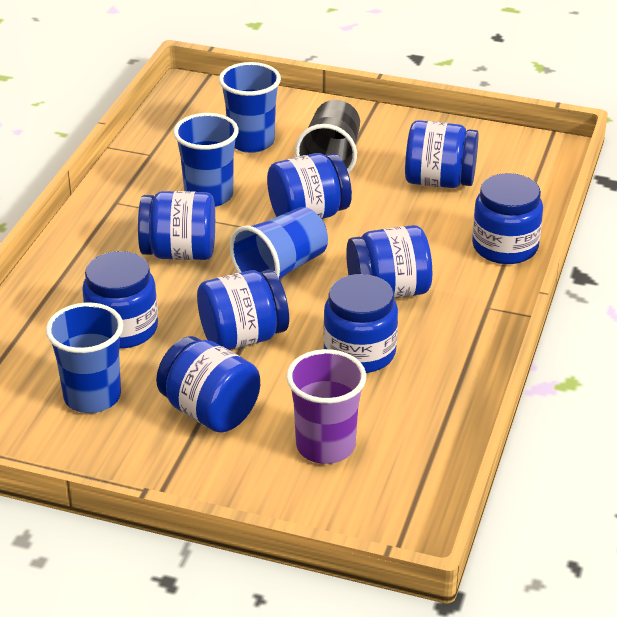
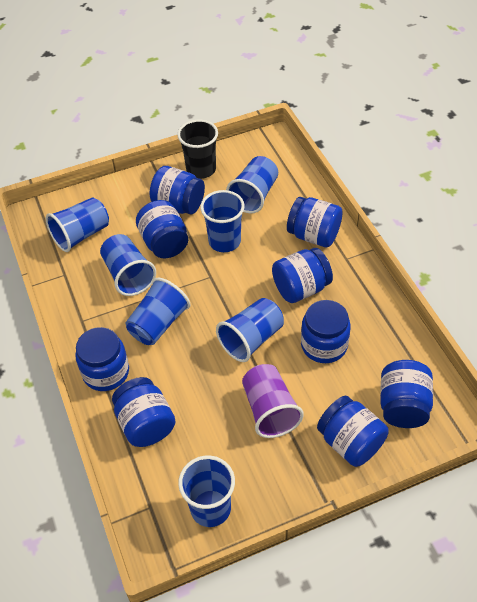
blue cup: [46,303,123,413] [173,113,239,207] [219,62,281,153] [230,207,328,279] = 4 -> [46,197,109,252] [100,234,156,296] [126,278,190,345] [178,455,235,527] [200,190,245,252] [216,298,284,362] [226,156,278,214] = 7

